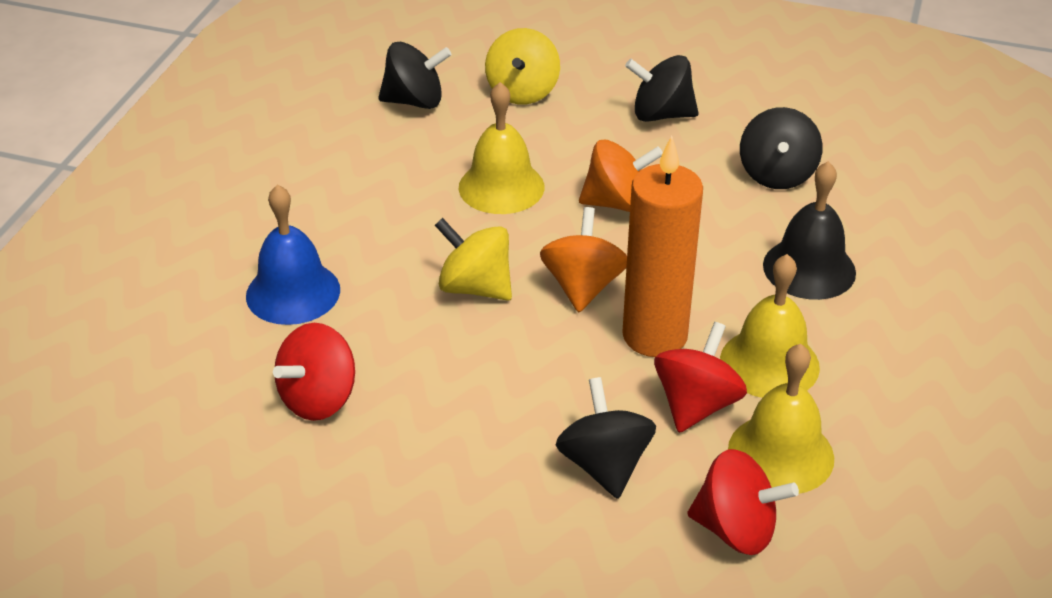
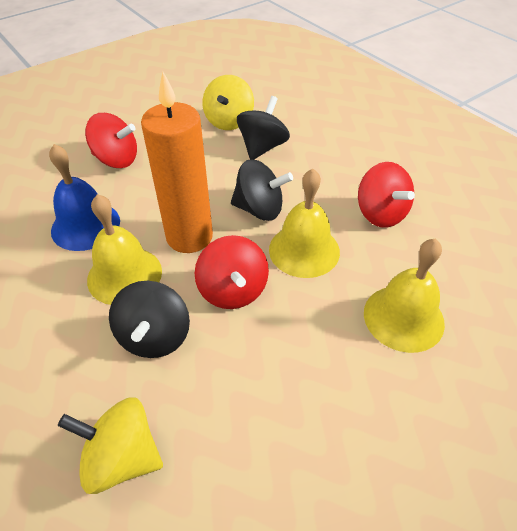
black bell: [763,161,856,300] = 1 -> none = 0
black spinning top: [378,42,452,109] [556,377,656,499] [625,55,698,122] [740,107,822,189] = 4 -> [109,281,190,358] [231,159,293,221] [237,96,290,160] = 3
orange spinning top: [540,207,627,312] [579,140,663,212] = 2 -> none = 0

